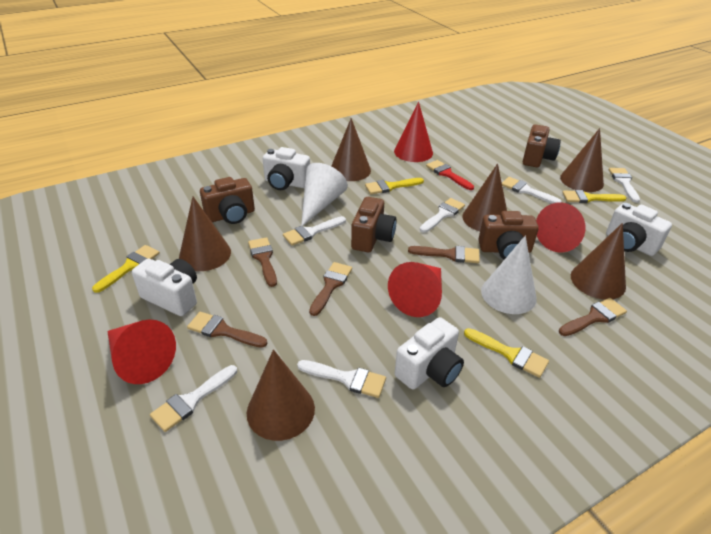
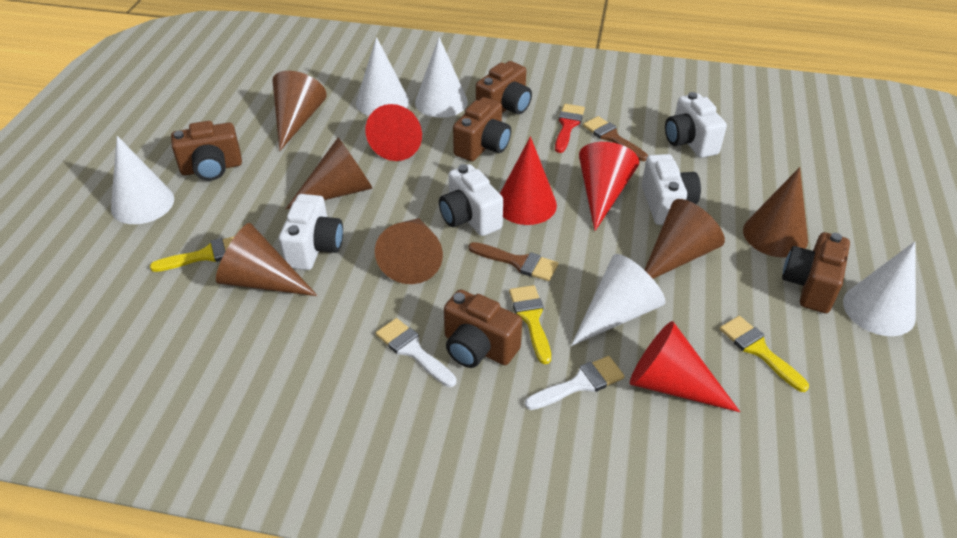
brown brush: [187,312,268,348] [248,237,277,287] [309,262,352,316] [408,246,480,263] [559,298,627,336] = 5 -> [469,242,558,281] [583,116,648,161] = 2
brown camera: [200,177,255,224] [351,197,397,252] [478,211,539,260] [523,124,561,167] = 4 -> [171,121,242,181] [444,289,522,368] [453,97,511,161] [476,61,532,114] [782,232,850,313] = 5
white brush: [150,365,237,432] [283,216,346,246] [297,360,386,398] [420,198,465,233] [502,177,562,204] [609,168,640,203] = 6 -> [376,318,457,387] [525,356,625,410] = 2
white cone: [301,163,348,226] [481,236,537,314] = 2 -> [111,136,174,224] [356,37,409,116] [415,37,468,118] [571,254,665,346] [843,241,916,336] = 5
yellow brush: [92,245,160,293] [365,178,424,194] [464,328,549,378] [562,190,626,203] = 4 -> [150,236,235,272] [509,285,551,364] [720,316,809,392] = 3

